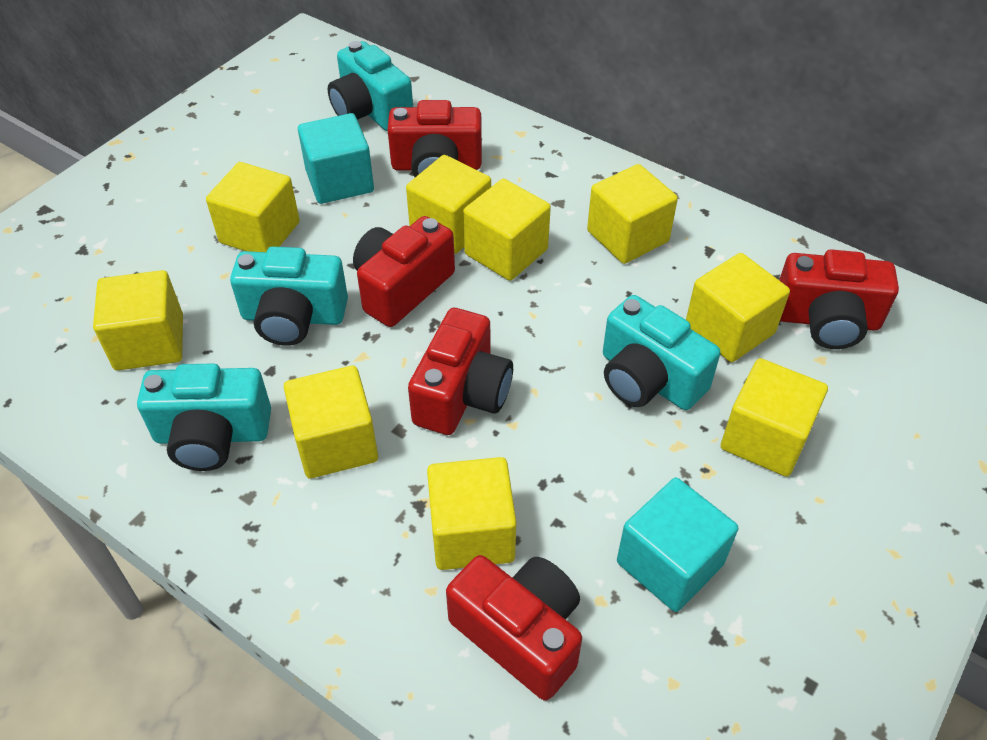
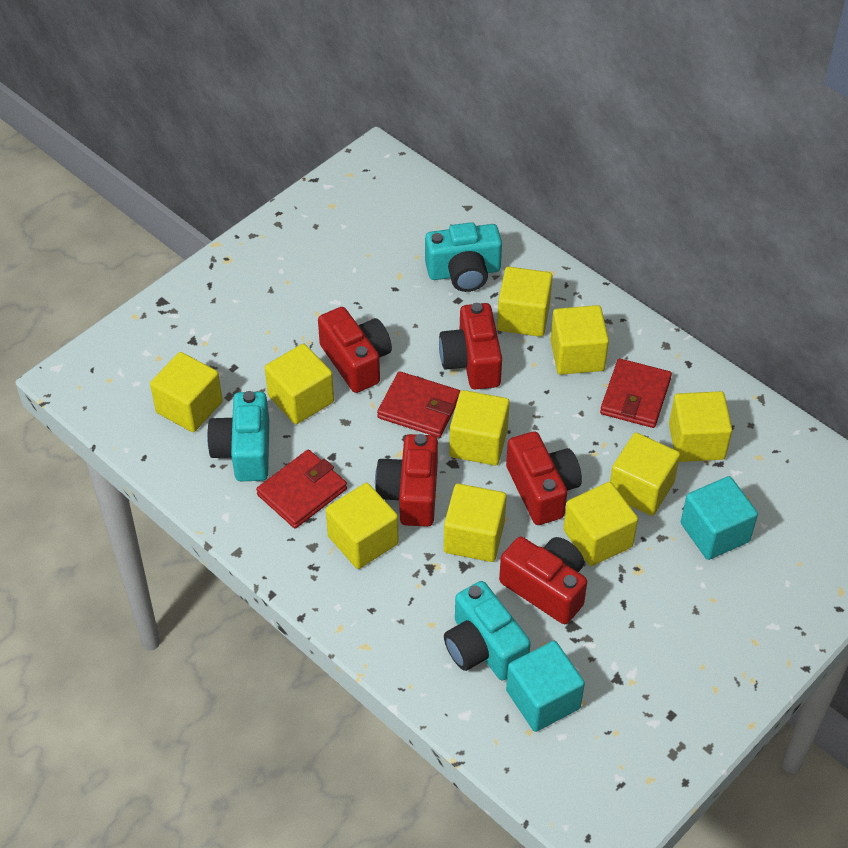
red wallet: none = 0 -> [256,449,347,529] [377,371,460,438] [600,358,672,428] = 3
turquoise camera: [137,363,271,471] [230,247,348,346] [328,41,413,131] [603,295,721,410] = 4 -> [207,391,269,481] [425,222,502,292] [444,581,531,680] = 3
yellow cube: [93,270,183,371] [206,162,300,252] [284,366,378,478] [406,155,491,254] [427,457,516,570] [463,179,551,281] [587,164,678,264] [686,253,790,362] [721,358,828,477] = 9 -> [150,352,223,432] [265,344,334,424] [326,483,399,569] [444,484,507,562] [449,390,510,466] [497,267,553,337] [550,305,609,375] [563,482,638,566] [610,433,680,516] [669,391,732,462] = 10

